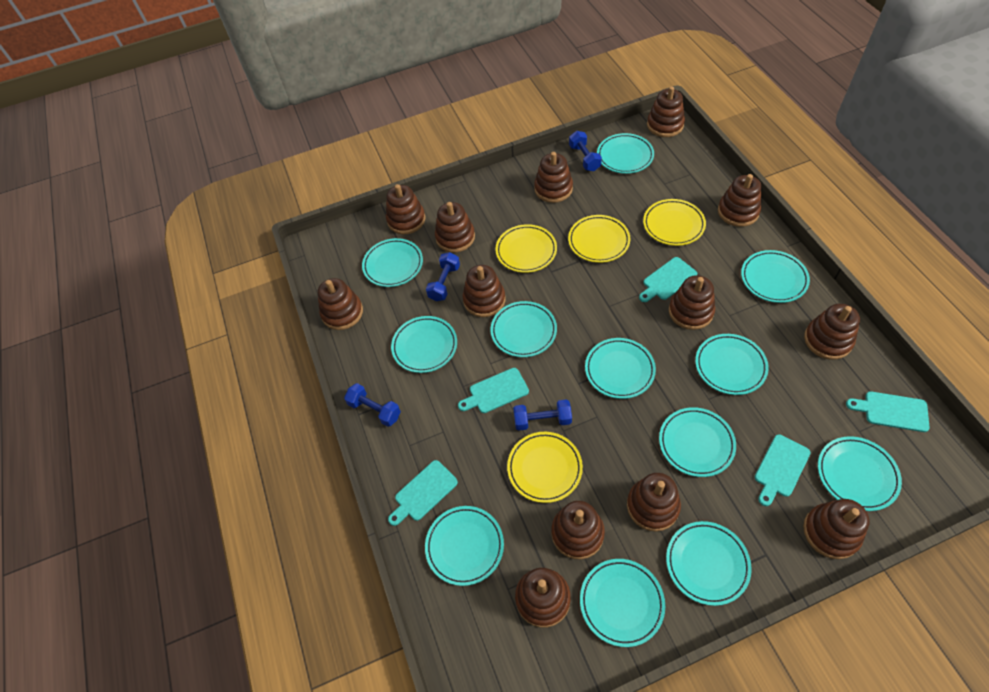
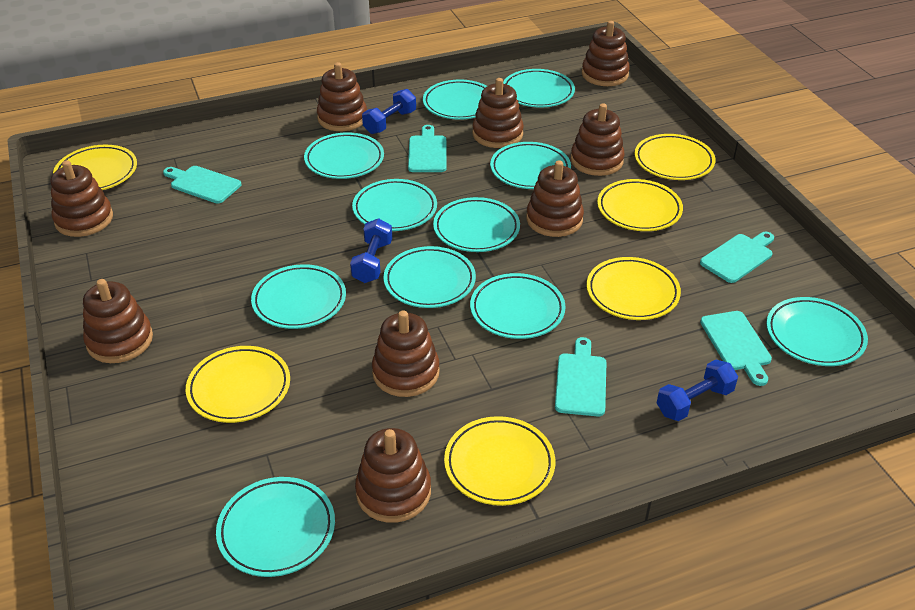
blue dumbbell: [344,383,401,427] [426,252,460,301] [513,399,572,431] [569,131,602,171] = 4 -> [350,218,392,283] [362,89,416,134] [657,359,738,421] = 3
brown stacking toy: [317,278,363,330] [386,184,425,234] [435,202,475,253] [463,265,505,317] [515,568,571,628] [534,152,573,203] [551,501,605,559] [627,473,681,531] [647,86,685,137] [669,275,715,330] [718,174,762,227] [803,499,870,559] [804,303,860,360] = 13 -> [51,160,113,237] [83,279,153,363] [317,62,367,131] [355,428,431,523] [372,310,440,397] [472,78,524,148] [526,160,584,237] [571,103,625,176] [582,21,630,86] = 9
turquoise plate: [362,238,423,287] [391,316,457,373] [425,506,504,586] [491,301,557,357] [580,559,665,647] [585,338,656,399] [597,133,654,174] [659,407,736,477] [666,521,752,606] [695,334,769,395] [741,250,810,303] [818,436,902,511] = 12 -> [216,477,335,577] [251,264,346,329] [304,133,384,179] [352,179,437,231] [384,246,476,308] [423,79,487,120] [433,197,520,252] [470,273,566,339] [490,142,571,189] [503,69,575,107] [766,297,868,366] = 11
yellow plate: [495,224,557,273] [507,432,583,503] [568,215,630,263] [643,199,706,246] = 4 -> [53,145,137,190] [186,346,290,423] [444,416,555,506] [587,257,681,320] [597,179,683,231] [635,134,715,180] = 6

